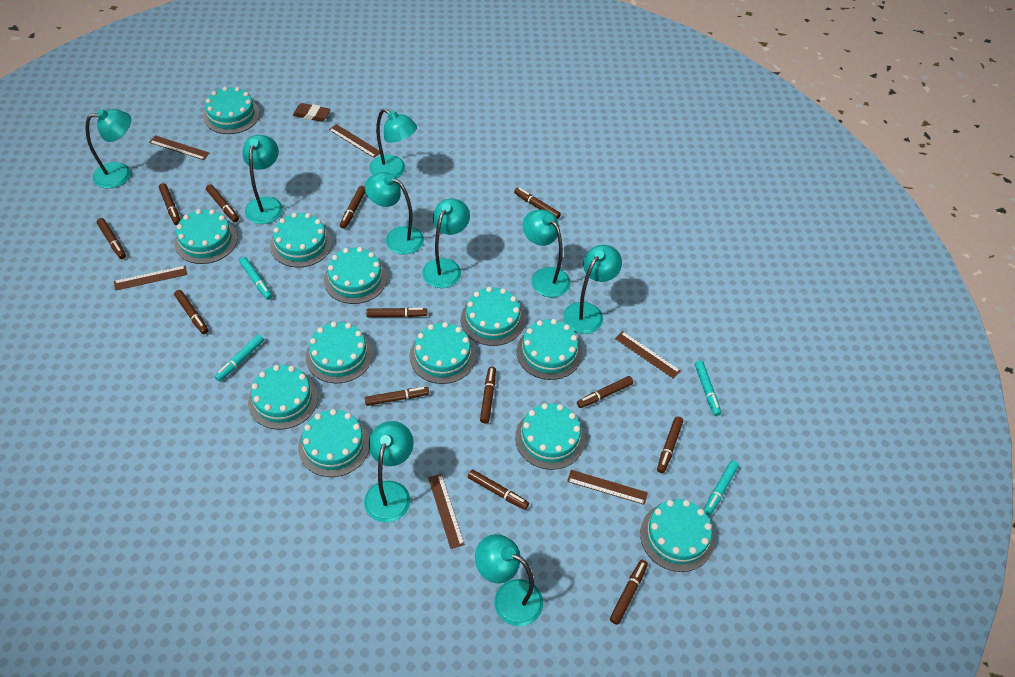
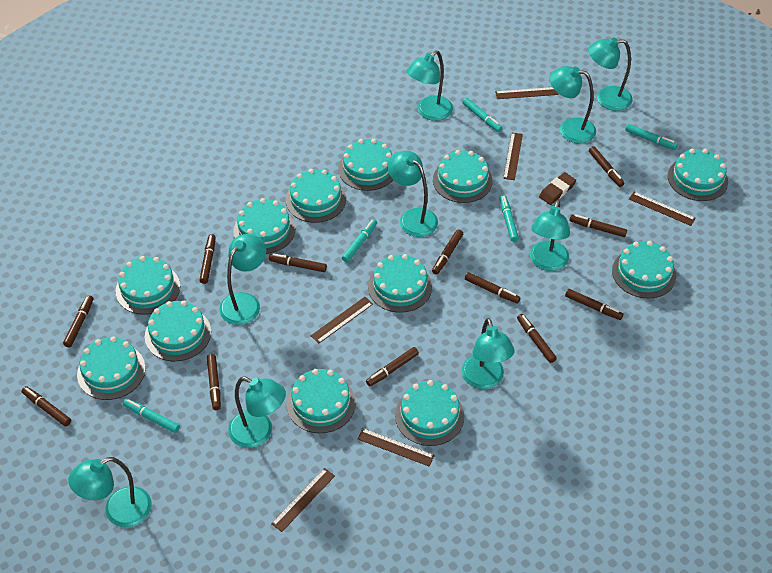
brown marker: [97,218,126,259] [159,183,181,225] [174,290,208,334] [206,184,239,222] [340,186,365,229] [365,387,429,406] [366,307,427,317] [468,470,529,510] [480,367,496,423] [514,188,561,219] [577,376,633,408] [610,560,648,625] [657,417,683,473] = 13 -> [21,386,71,426] [63,295,93,347] [199,234,216,284] [207,354,221,410] [269,253,327,272] [366,347,419,387] [432,229,463,274] [465,272,521,304] [517,314,557,363] [565,289,623,320] [570,214,627,237] [589,146,624,187] = 12
turquoise marker: [214,334,264,381] [239,257,273,300] [695,360,721,416] [704,460,739,516] = 4 -> [123,399,180,433] [342,219,377,262] [462,98,502,132] [499,195,519,242] [625,124,678,150] = 5

